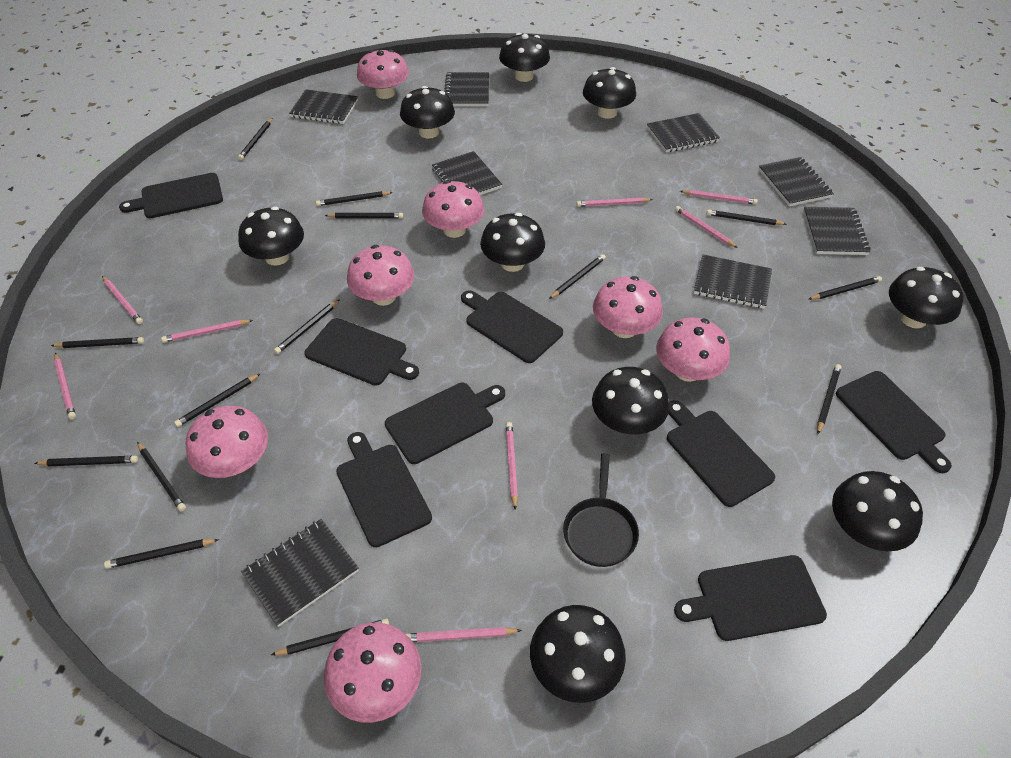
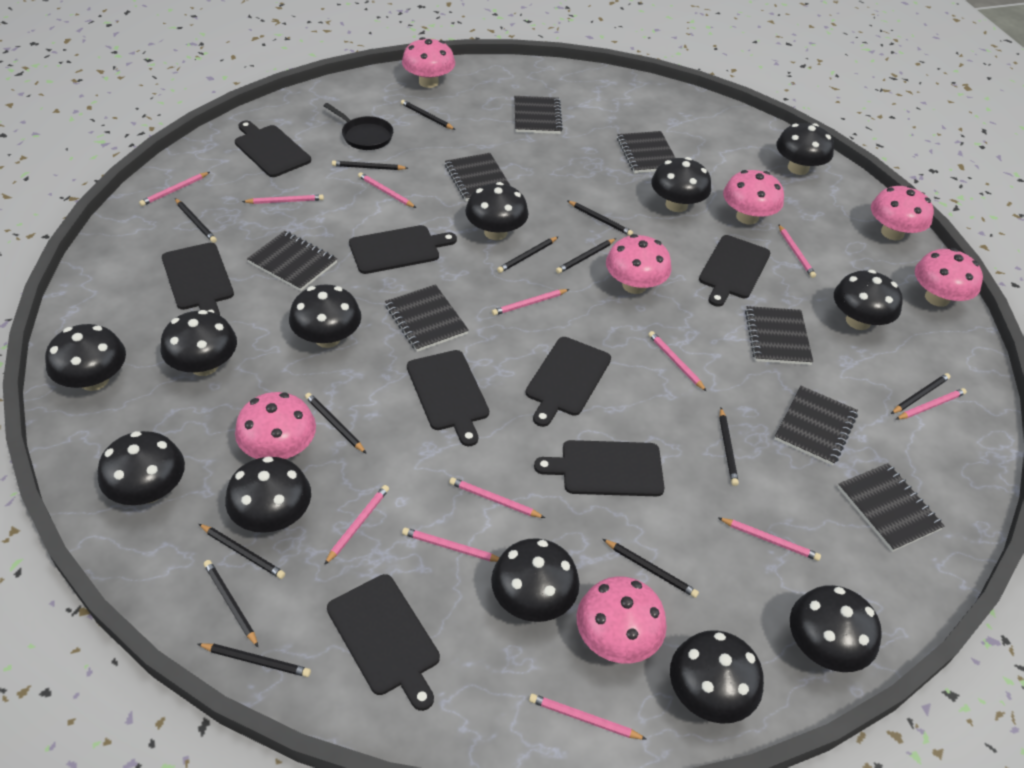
black mushroom: [238,207,304,266] [400,86,455,139] [480,213,545,272] [499,33,550,82] [530,605,626,703] [583,67,636,119] [592,367,669,434] [832,471,923,551] [889,267,964,329] = 9 -> [45,324,126,391] [98,431,185,505] [161,310,237,376] [225,456,311,533] [289,284,361,348] [465,182,529,240] [491,538,579,622] [651,157,711,212] [670,630,764,724] [776,123,834,175] [790,585,882,672] [834,270,903,330] = 12
black pencil: [34,456,138,466] [51,337,144,348] [104,539,219,569] [137,442,186,511] [174,373,261,427] [238,118,272,160] [271,619,389,655] [274,299,340,354] [316,191,393,206] [325,213,403,219] [549,254,606,299] [707,210,786,225] [808,276,882,300] [817,364,841,434] = 14 -> [175,198,217,243] [198,643,311,677] [199,524,285,579] [204,560,258,647] [305,393,367,454] [332,161,408,170] [401,100,456,130] [497,236,559,273] [556,238,616,274] [568,201,633,236] [603,539,699,598] [719,408,739,486] [891,373,950,414] = 13
pink pencil: [54,353,76,419] [102,276,143,324] [161,320,253,343] [406,627,522,642] [506,422,518,510] [576,198,653,207] [675,206,738,248] [680,190,758,205] = 8 -> [139,172,210,206] [242,195,324,204] [324,485,389,565] [358,172,416,208] [402,527,499,562] [449,477,545,518] [492,289,570,316] [529,694,647,740] [648,331,707,392] [719,518,821,561] [778,224,816,278] [895,388,967,420] = 12

